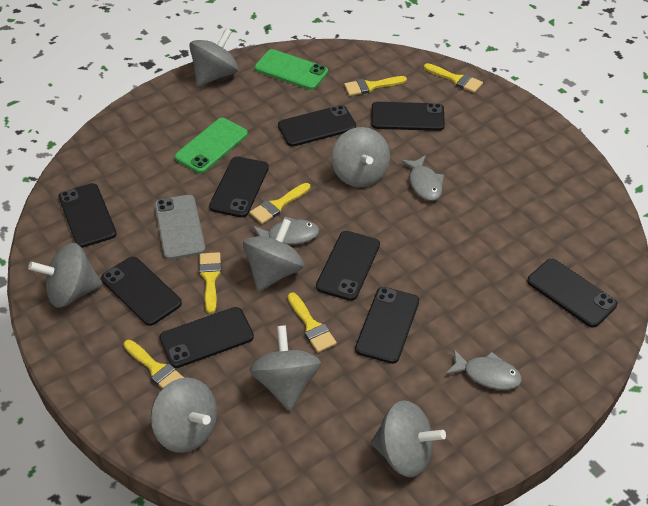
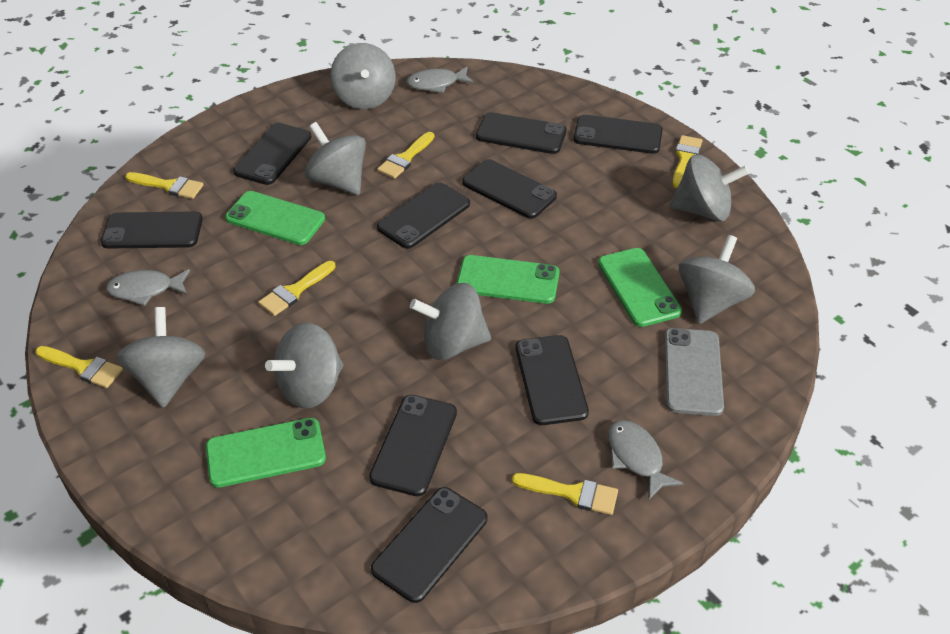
green phone: [175,118,248,173] [255,49,328,90] = 2 -> [206,418,326,488] [225,191,325,245] [456,255,559,304] [598,248,682,327] = 4

